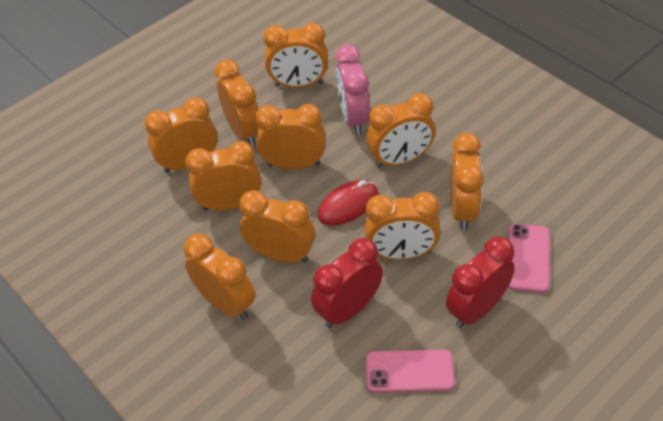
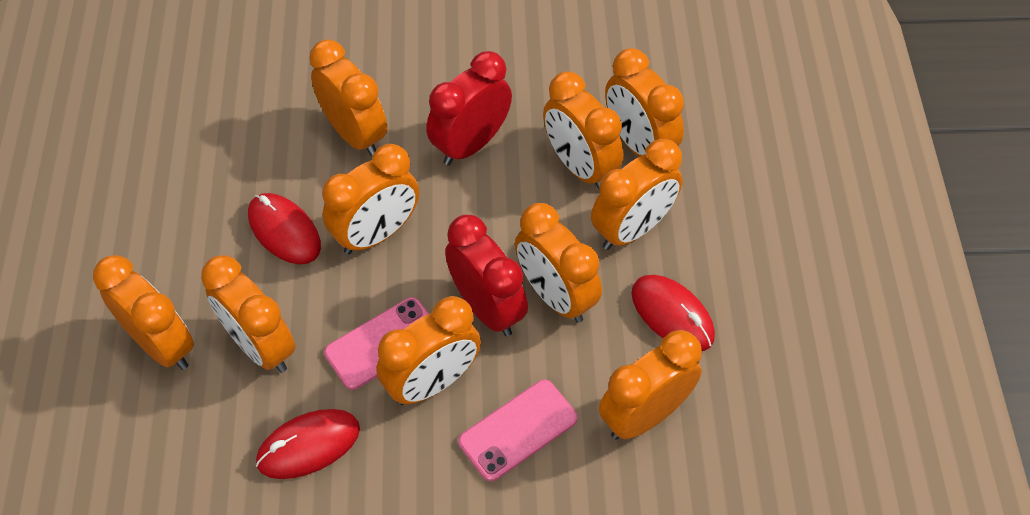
pink clock: [335,45,370,135] = 1 -> none = 0
red mouse: [318,180,378,226] = 1 -> [248,193,321,264] [256,409,360,479] [631,275,715,351] = 3

